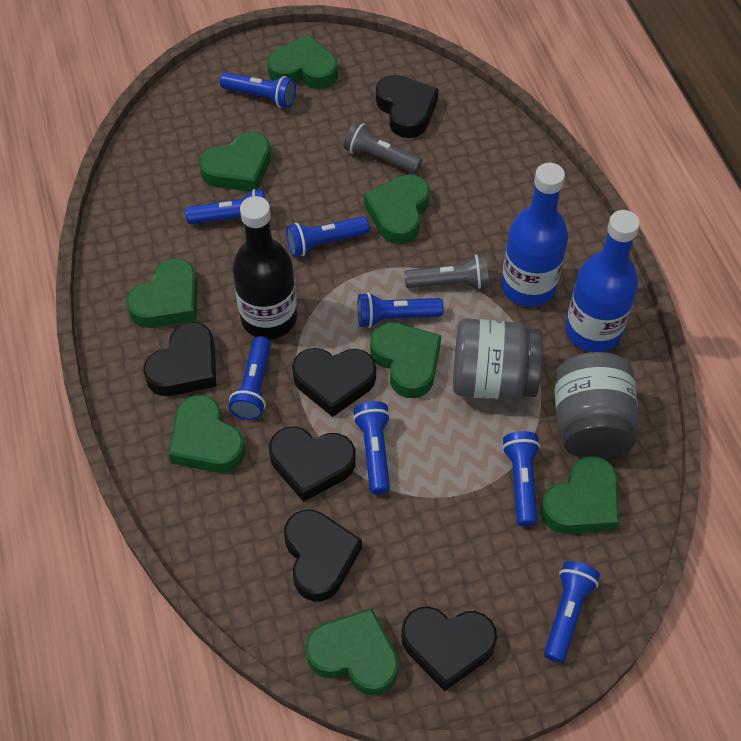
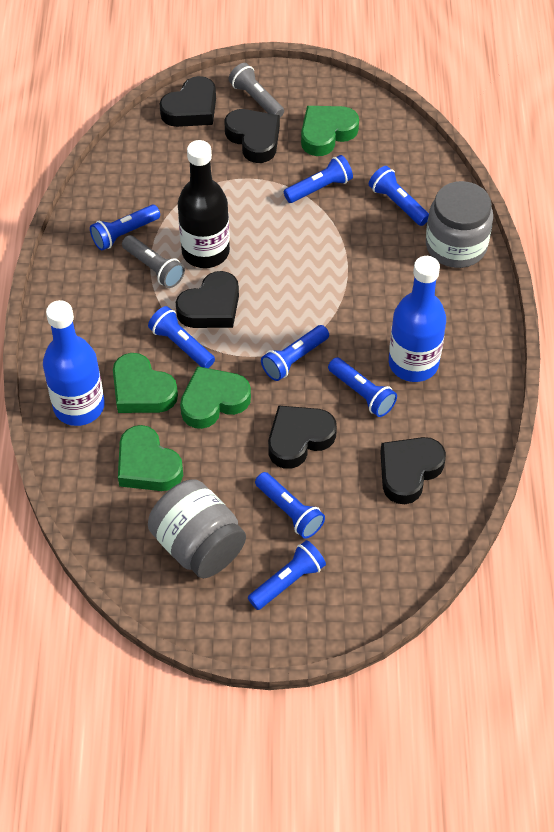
black heart: [143,322,216,396] [269,427,356,502] [284,509,362,601] [292,348,376,417] [376,75,438,138] [401,606,497,691] = 6 -> [160,76,216,127] [175,271,239,328] [225,109,280,163] [268,405,337,469] [380,437,446,504] = 5
green heart: [126,258,198,328] [168,395,245,473] [199,132,271,192] [267,35,338,89] [306,608,399,696] [364,174,430,245] [370,322,441,398] [541,456,619,534] = 8 -> [113,353,178,413] [118,425,183,491] [180,366,251,429] [301,106,359,156] = 4

